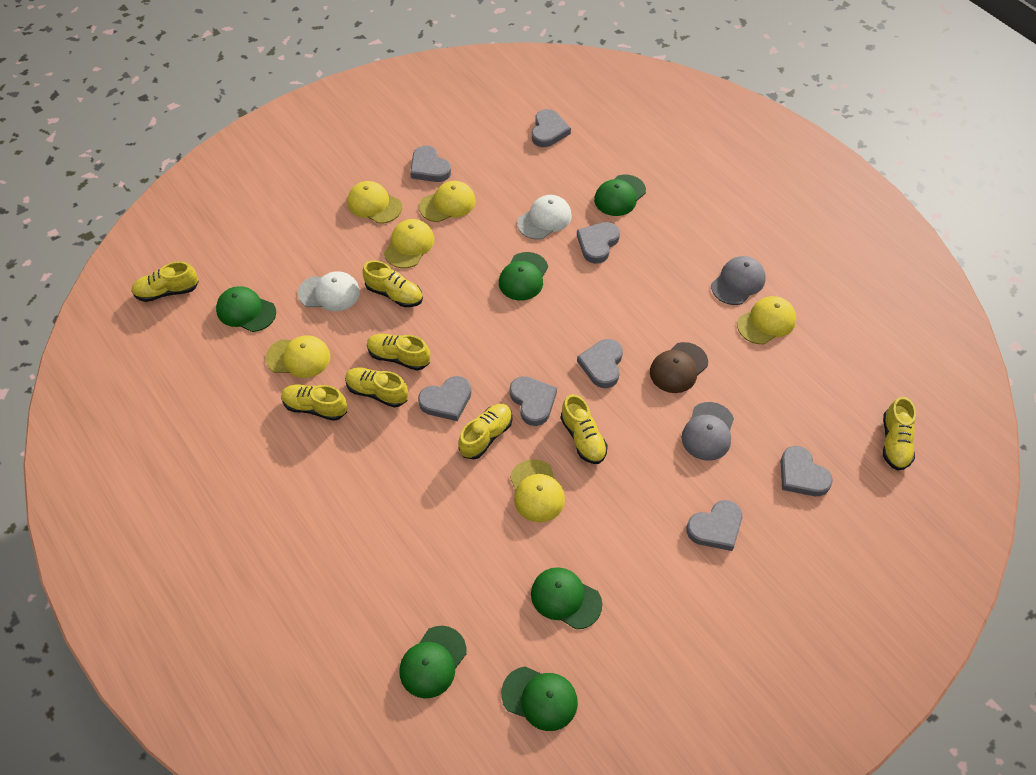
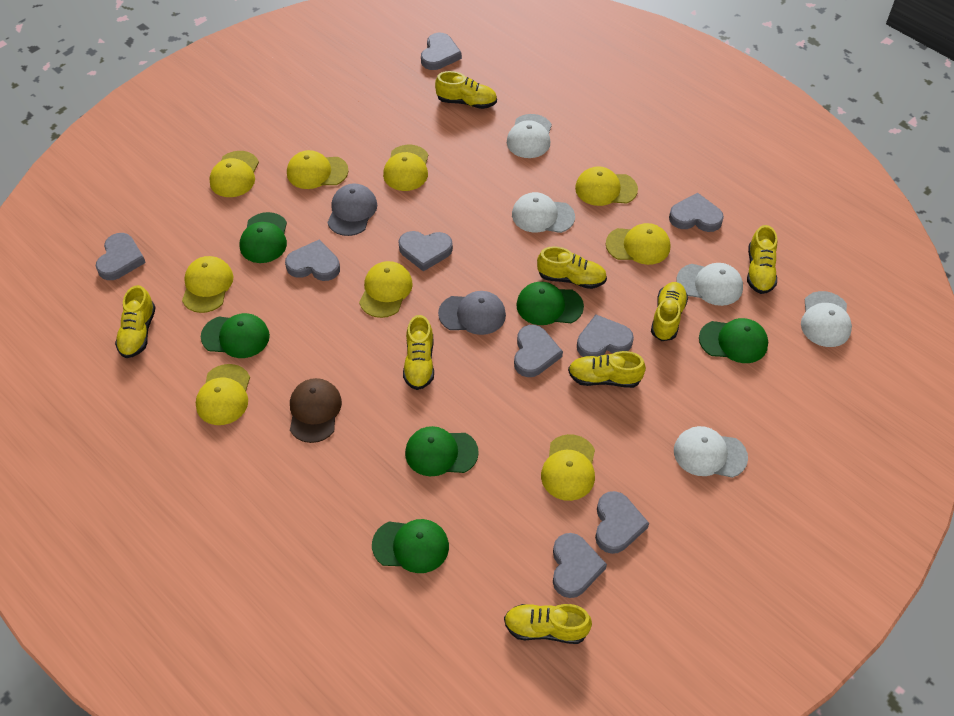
grey heart: [410,146,451,182] [418,376,472,421] [510,376,557,426] [532,109,571,147] [577,222,620,264] [577,339,623,388] [687,500,742,551] [780,446,833,496] = 8 -> [96,233,146,280] [285,239,340,281] [398,231,453,272] [421,33,462,70] [514,325,563,377] [553,533,607,598] [577,315,634,357] [595,491,649,554] [669,193,724,232] = 9
white cap: [298,271,360,311] [517,195,572,240] = 2 -> [507,114,552,158] [512,192,575,233] [674,426,748,478] [676,263,743,306] [801,291,852,347] = 5
yellow cap: [266,335,330,378] [347,181,402,224] [384,219,434,268] [419,181,476,222] [510,459,565,522] [737,296,796,344] = 6 -> [182,256,233,313] [196,364,250,425] [210,151,259,197] [287,150,348,189] [359,261,413,318] [383,145,428,191] [541,434,595,501] [575,166,638,206] [606,223,670,265] = 9

